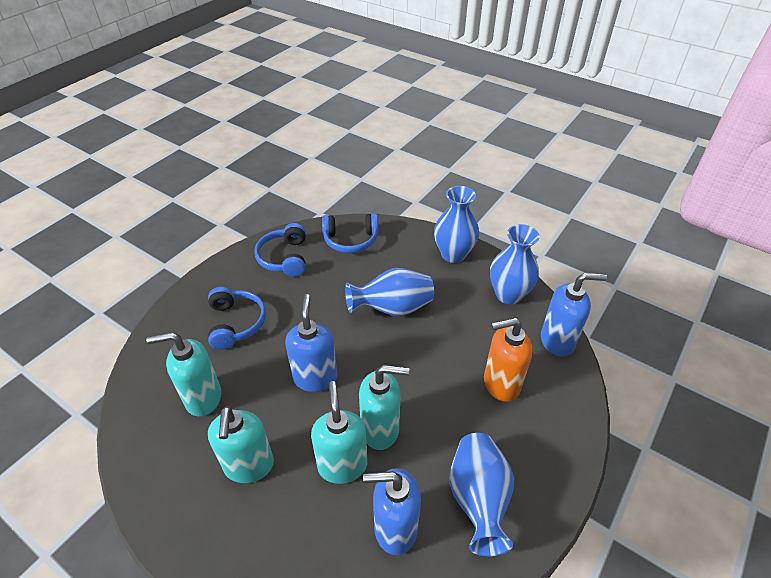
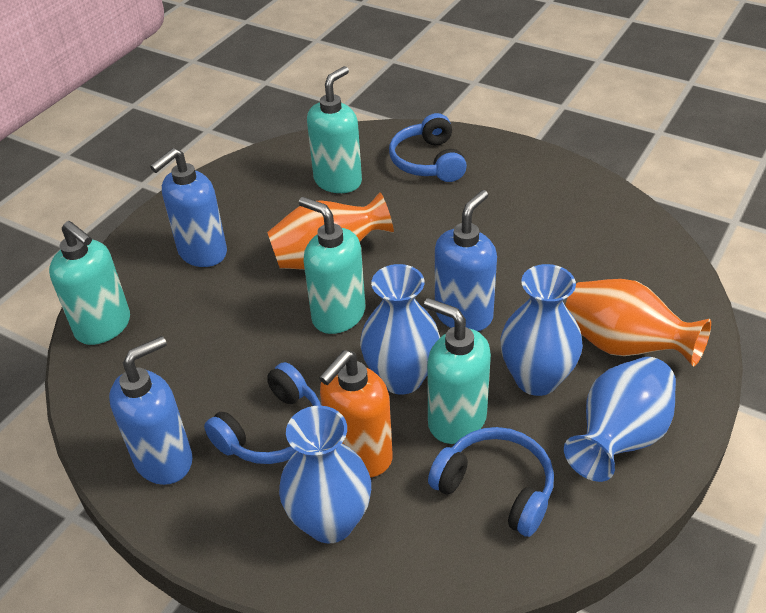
orange vase: none = 0 -> [267,192,394,270] [565,279,711,367] = 2

